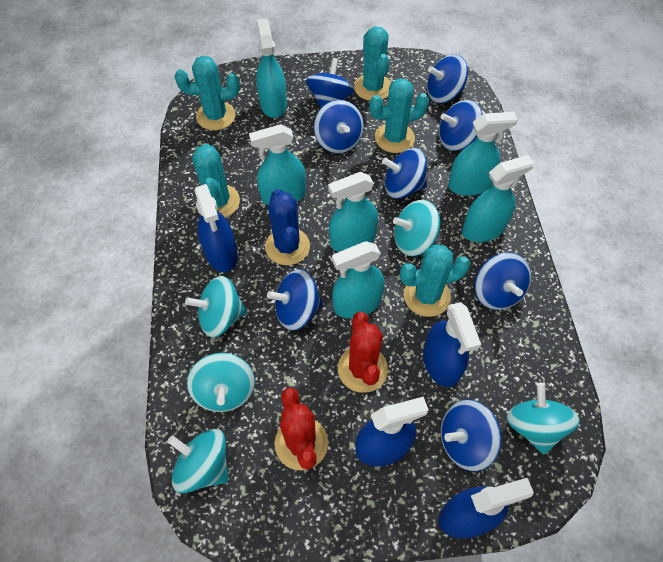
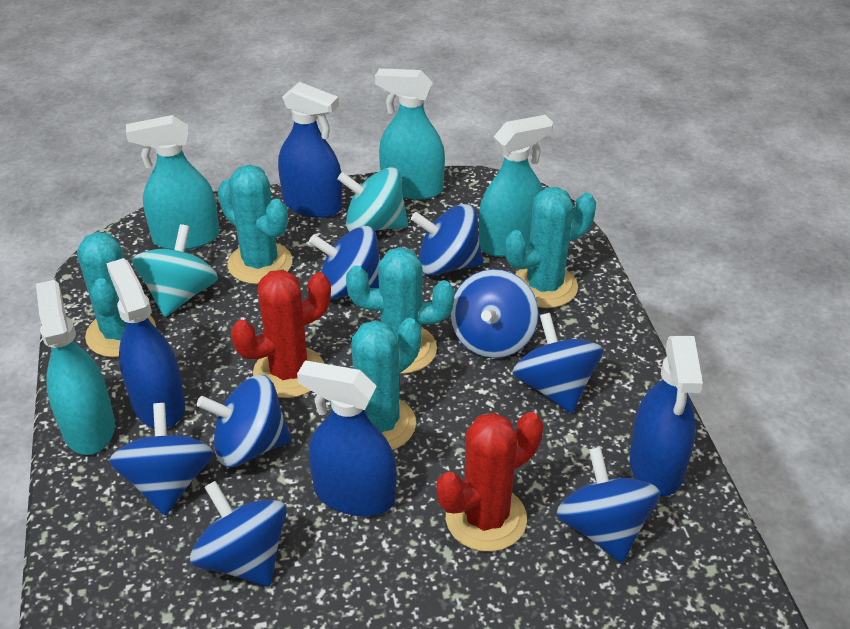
blue cactus: [265,189,310,265] = 1 -> none = 0
turquoise spinning top: [167,429,228,493] [185,276,247,338] [187,353,255,412] [393,200,440,256] [507,383,580,454] = 5 -> [132,224,218,317] [337,167,408,232] = 2
turquoise spray bottle: [249,124,306,205] [256,18,287,118] [328,172,378,252] [332,241,385,319] [448,112,518,196] [462,155,534,242] = 6 -> [36,280,115,455] [126,115,219,250] [375,68,445,200] [479,115,553,257] = 4

